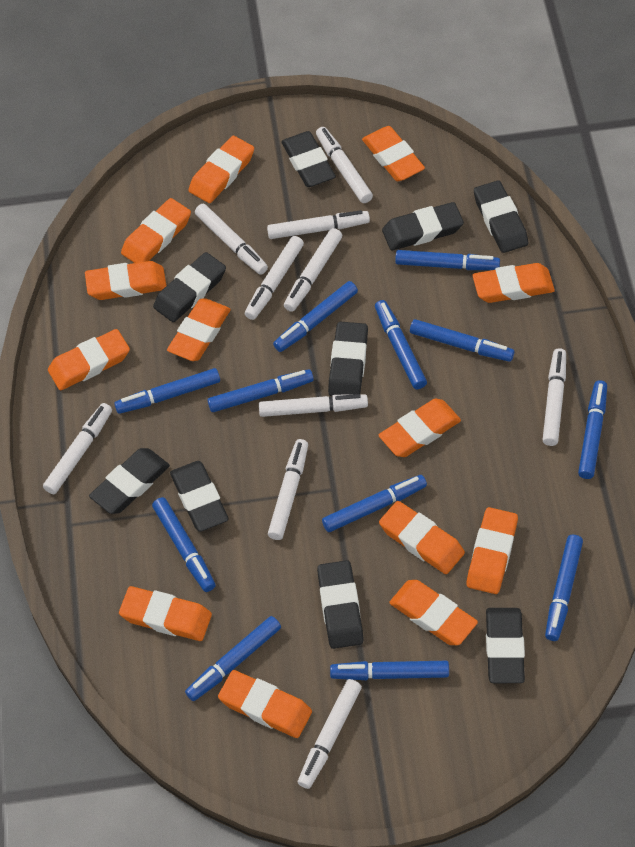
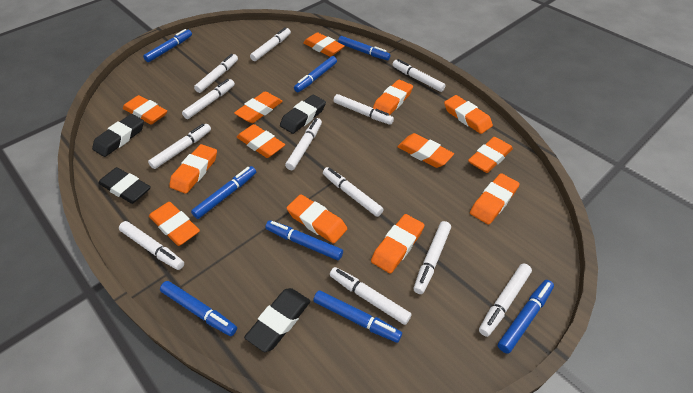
black eraser: [89,448,170,514] [153,252,226,322] [170,461,229,532] [281,131,336,187] [317,560,364,649] [328,322,368,396] [382,202,464,250] [474,180,528,253] [486,608,525,683] = 9 -> [92,114,144,157] [98,167,151,204] [244,288,311,352] [280,95,326,134] = 4
blue marker: [114,368,220,414] [152,497,216,592] [185,616,281,701] [207,369,314,412] [273,281,358,352] [322,475,427,532] [330,661,449,680] [375,300,427,389] [395,250,500,270] [410,319,514,362] [545,535,583,641] [578,380,607,479] = 12 -> [143,29,192,62] [160,281,237,336] [191,166,256,219] [265,220,343,260] [294,56,337,92] [313,290,402,343] [338,36,391,60] [498,280,554,354] = 8
white marker: [43,403,112,494] [195,204,268,275] [245,236,304,320] [259,394,368,417] [267,210,370,239] [268,439,308,540] [284,228,342,312] [298,679,362,789] [316,127,373,203] [543,348,566,446] = 10 -> [119,221,184,270] [148,124,211,169] [182,79,235,119] [194,54,238,93] [250,27,291,61] [285,118,322,170] [323,167,384,217] [330,267,412,325] [334,94,394,125] [392,59,446,92] [414,221,451,294] [479,263,532,337] = 12

